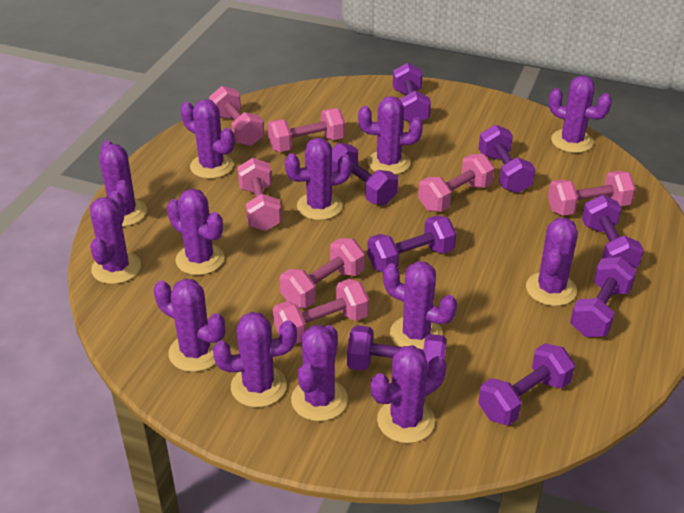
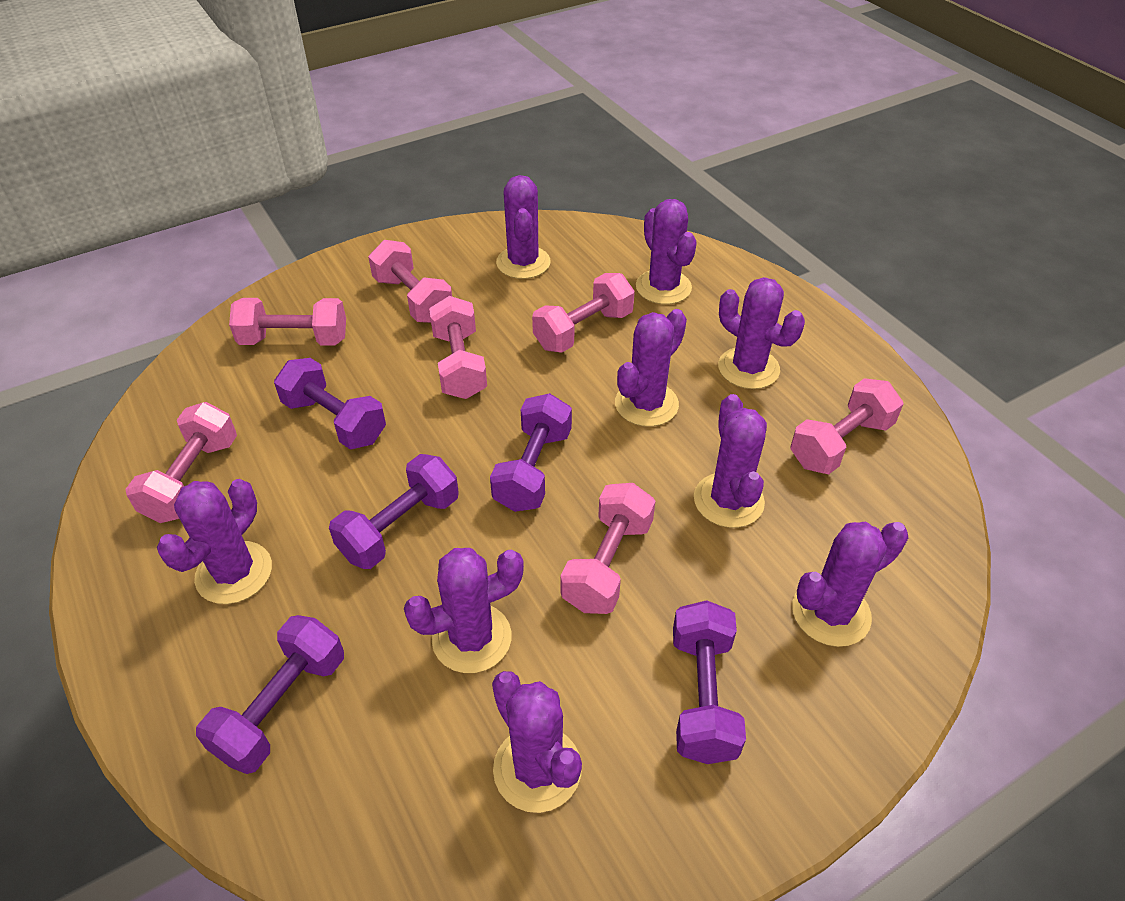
purple cactus: [90,191,141,284] [99,140,147,227] [154,279,225,372] [167,189,224,275] [181,99,234,179] [213,312,297,408] [285,138,352,220] [291,325,348,421] [358,96,423,175] [371,345,446,443] [383,261,457,349] [526,218,578,306] [549,76,612,153] = 13 -> [157,479,272,604] [404,548,524,673] [492,671,582,813] [496,175,551,279] [615,309,687,427] [636,199,697,304] [694,394,767,528] [718,277,805,389] [792,522,908,647] = 9
purple dumbbell: [332,143,398,205] [347,325,447,372] [367,215,456,272] [393,63,431,122] [478,124,535,193] [478,343,575,426] [570,257,636,337] [582,195,644,269] = 8 -> [196,615,344,774] [274,358,386,450] [329,454,459,569] [490,393,572,512] [673,600,746,764] = 5

